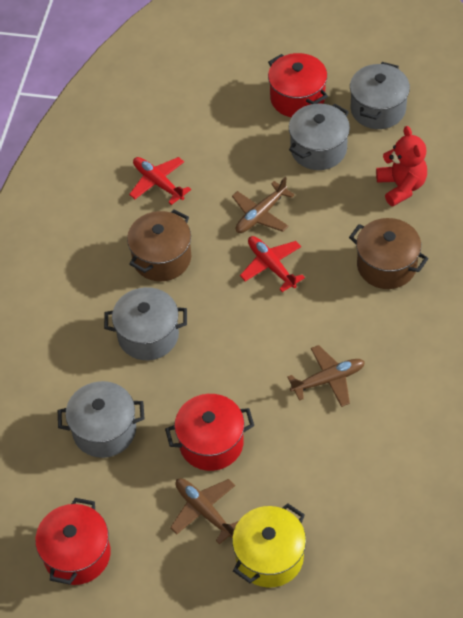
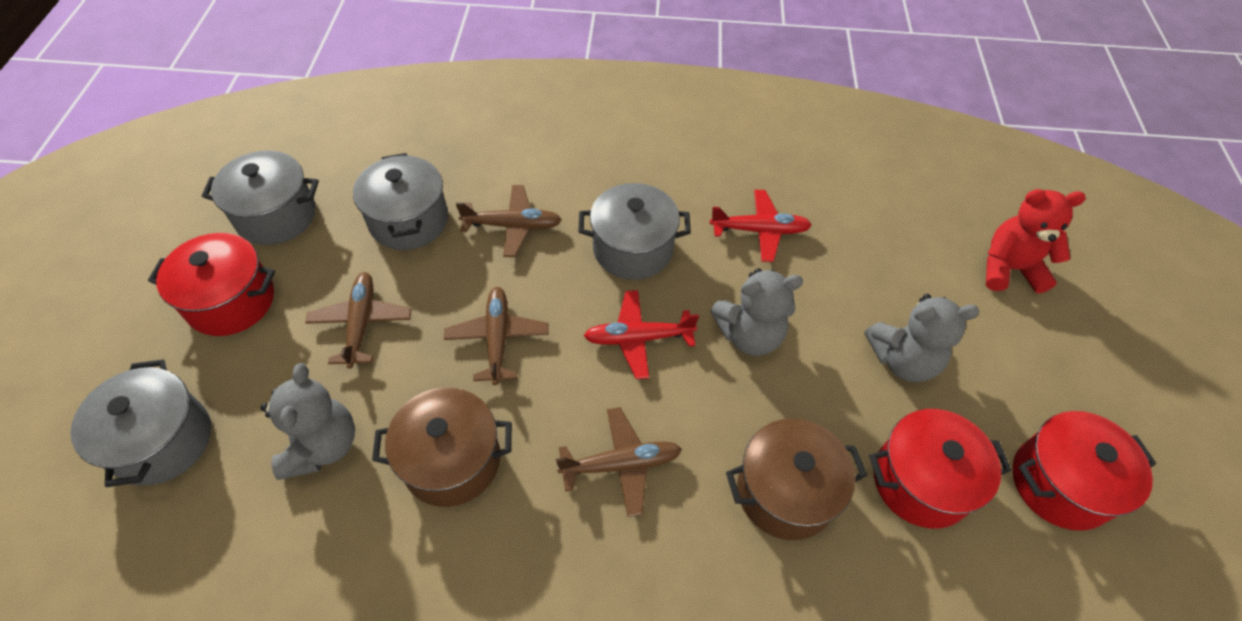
brown plane: [170,478,239,544] [232,177,295,233] [287,345,365,407] = 3 -> [305,272,411,369] [444,287,549,385] [456,185,562,257] [556,407,682,517] = 4
grey teddy bear: none = 0 -> [260,363,355,480] [710,268,803,356] [865,294,980,382] = 3
yellow pot: [232,503,306,588] = 1 -> none = 0

